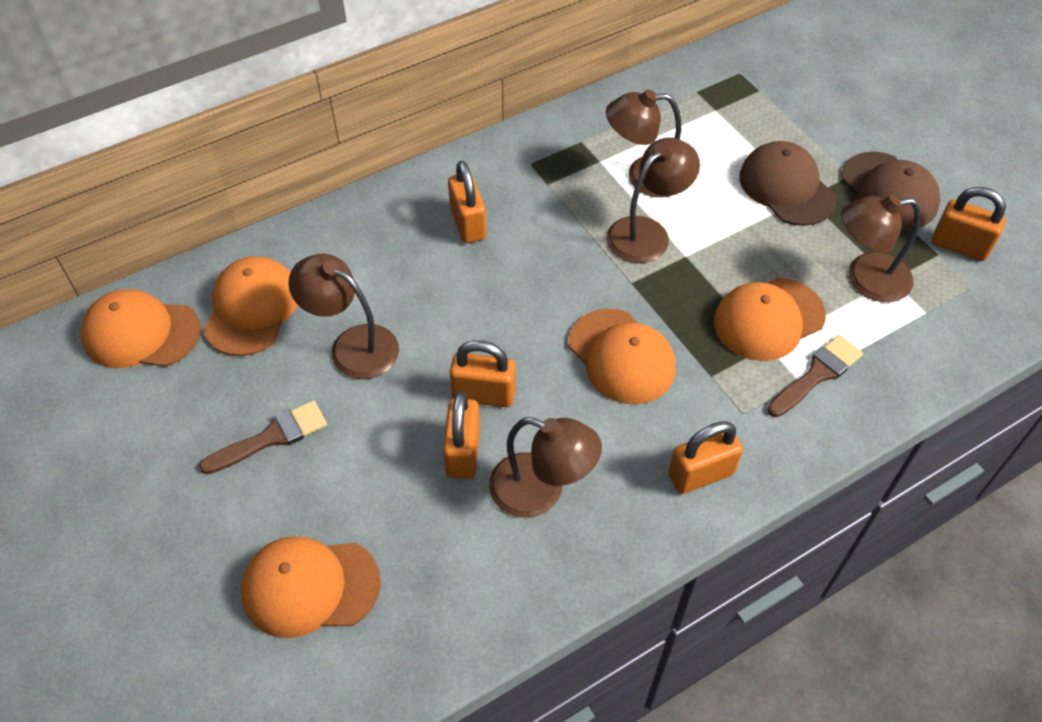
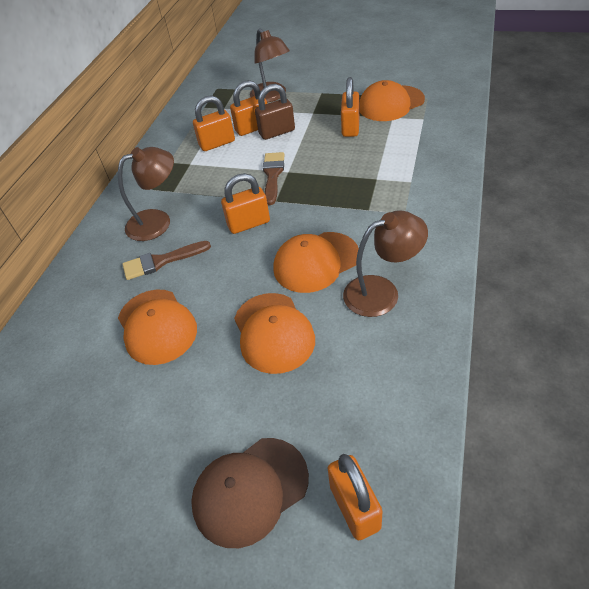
brown cap: [739,141,837,226] [841,152,940,229] = 2 -> [191,438,309,548] = 1
brown lamp: [288,254,399,379] [489,417,602,518] [606,90,681,197] [606,138,700,263] [841,195,921,302] = 5 -> [118,147,174,241] [250,28,290,102] [343,211,428,317] = 3
brown padlock: none = 0 -> [255,84,295,140] = 1
orange cap: [81,289,201,368] [203,256,297,356] [241,536,381,638] [569,309,676,404] [714,278,826,361] = 5 -> [118,290,197,365] [234,293,315,374] [273,232,359,293] [359,80,425,121] = 4

